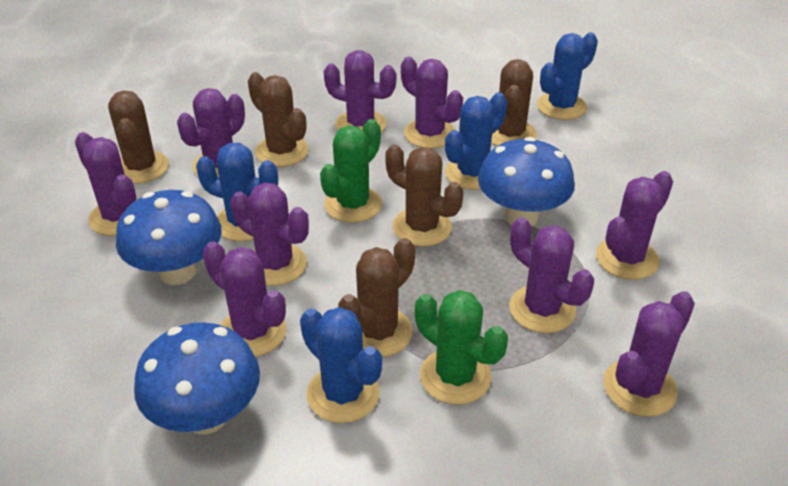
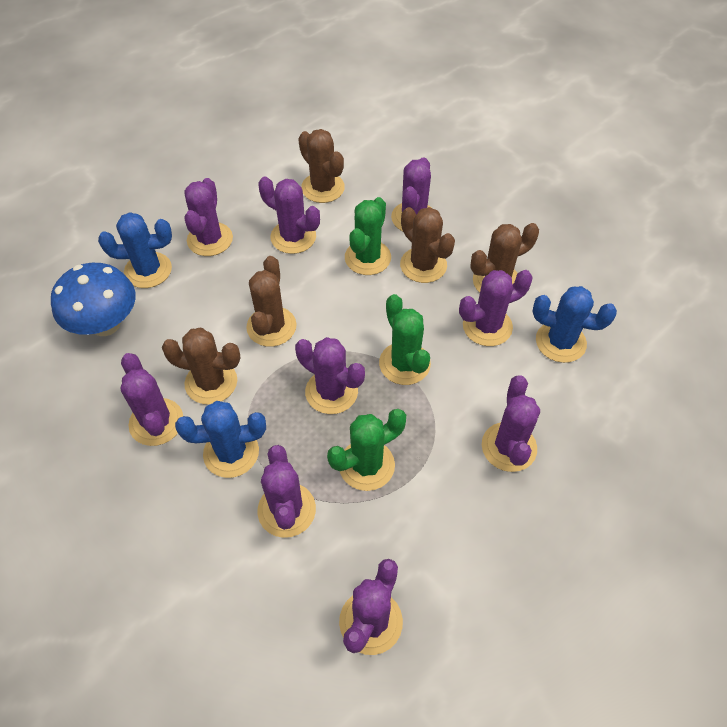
blue cactus: [196,143,278,241] [300,307,382,423] [445,92,507,190] [537,32,598,120] = 4 -> [98,212,172,288] [175,401,266,478] [532,286,617,363] = 3
blue mushroom: [116,190,222,285] [134,322,260,434] [478,137,575,226] = 3 -> [51,263,136,336] = 1
green cactus: [320,119,382,223] [415,290,508,405] = 2 -> [327,409,406,491] [345,197,391,275] [379,294,431,385] = 3

